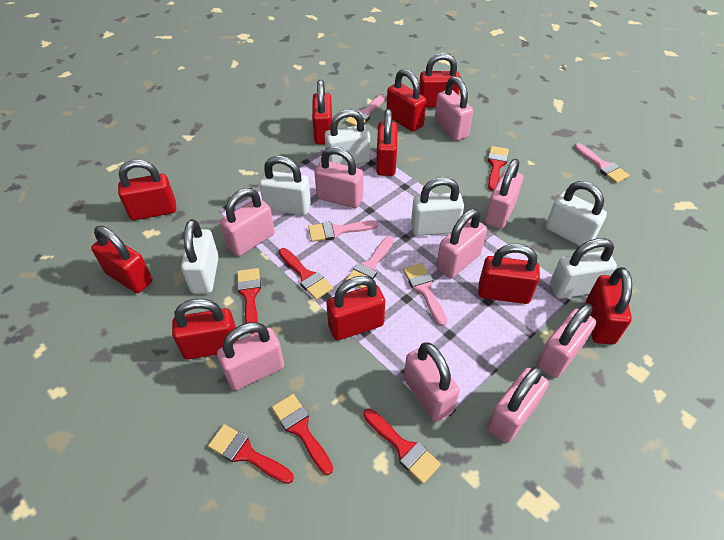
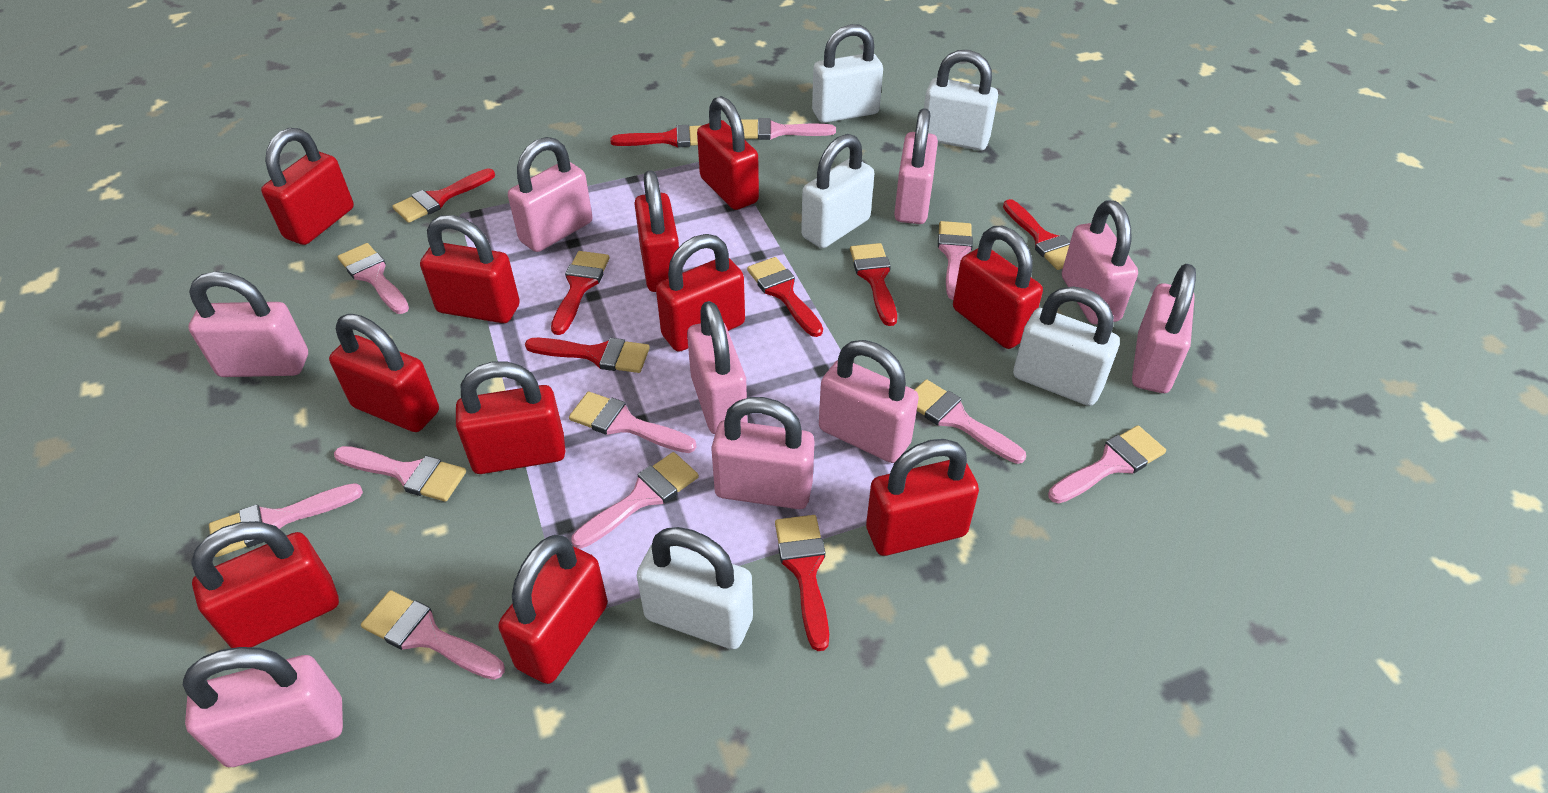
pink brush: [308,220,378,242] [345,95,386,126] [346,236,394,289] [403,263,447,326] [574,143,629,183] = 5 -> [209,483,363,557] [334,446,466,502] [337,243,409,314] [361,590,505,680] [569,391,696,453] [571,452,699,549] [741,118,836,140] [914,379,1026,464] [938,221,973,300] [1048,425,1166,503] = 10
red brush: [208,424,294,484] [237,268,261,334] [272,394,333,475] [279,248,333,300] [363,409,441,484] [488,146,509,191] = 6 -> [393,168,495,223] [525,338,650,373] [551,251,610,335] [610,125,702,147] [747,257,823,337] [775,515,829,651] [850,243,897,326] [1003,199,1070,270] = 8
red padlock: [91,226,153,293] [118,160,176,220] [172,299,239,360] [312,80,332,145] [326,276,385,340] [376,109,398,176] [387,69,426,132] [419,53,460,108] [478,244,540,304] [586,267,632,345] = 10 -> [191,521,339,648] [261,128,354,245] [329,314,439,432] [420,215,520,323] [456,361,565,474] [498,535,608,684] [634,171,679,292] [656,234,745,352] [697,96,759,210] [866,439,979,556] [953,226,1043,349] = 11
white padlock: [181,219,219,294] [259,156,311,215] [325,110,370,166] [411,177,464,236] [546,181,607,246] [550,238,617,299] = 6 -> [637,527,753,649] [801,134,874,248] [812,24,883,123] [924,50,998,151] [1013,287,1120,406] = 5

